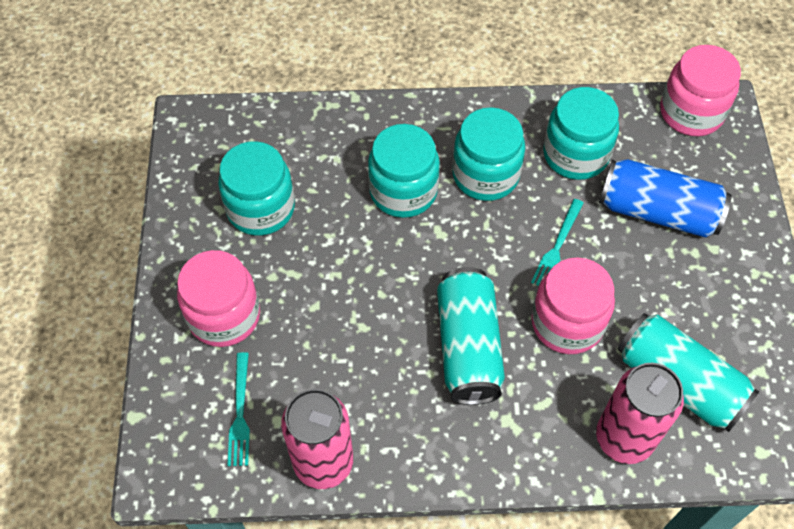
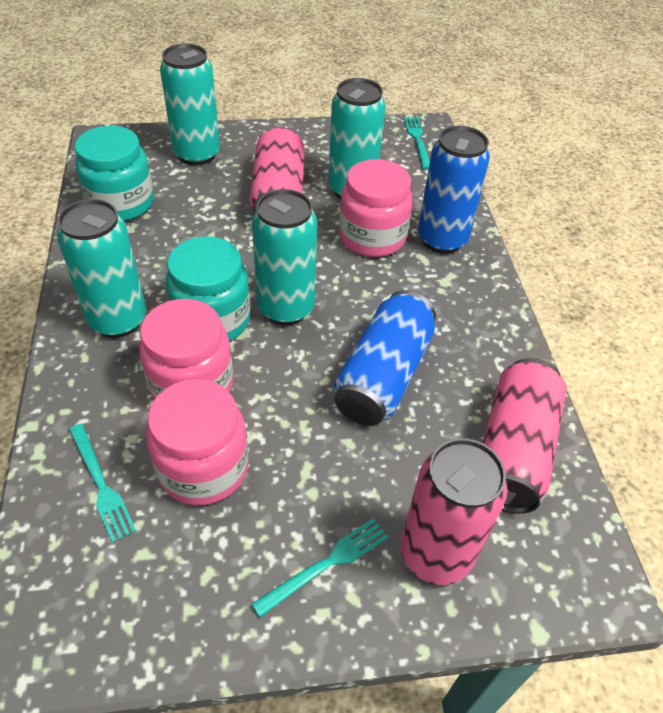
blue can: [599,159,732,238] = 1 -> [333,290,436,426] [418,126,490,254] = 2
pink can: [281,389,353,489] [596,363,684,464] = 2 -> [250,127,305,215] [401,438,507,585] [483,358,567,514] = 3
turquoise can: [437,267,505,405] [617,313,759,432] = 2 -> [57,199,146,338] [160,43,220,166] [252,189,317,325] [328,78,386,199] = 4
turquoise fork: [227,352,250,466] [531,199,583,286] = 2 -> [69,424,136,543] [252,518,388,617] [404,117,430,170] = 3
turquoise jar: [218,141,295,236] [368,124,440,218] [452,107,525,201] [543,87,619,180] = 4 -> [74,125,154,221] [165,236,250,341] = 2

